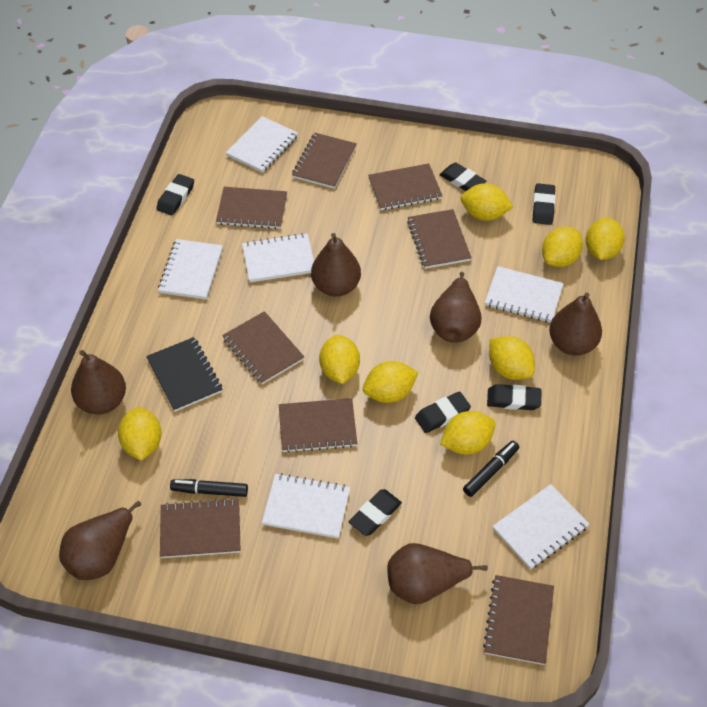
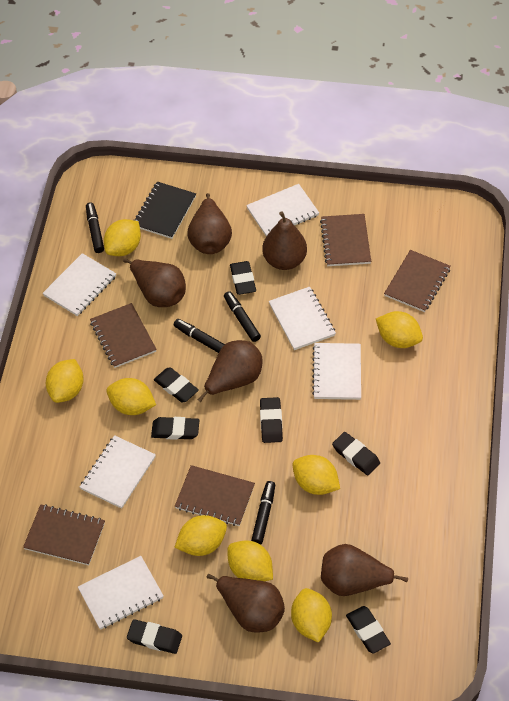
black eraser: [156,174,194,216] [349,489,402,536] [415,391,471,433] [439,163,487,191] [487,384,542,410] [533,183,556,225] = 6 -> [127,619,182,654] [151,417,199,440] [154,367,199,402] [230,261,256,295] [260,397,283,443] [332,432,380,475] [346,606,391,654] = 7
black marker: [170,479,248,497] [463,441,519,497] = 2 -> [86,202,104,253] [174,319,225,353] [224,291,261,342] [251,481,275,545] = 4
brown notebook: [160,498,240,558] [216,187,287,229] [222,311,304,384] [279,398,357,453] [292,133,357,189] [368,163,442,210] [407,209,471,269] [483,575,554,665] = 8 -> [23,504,105,565] [90,303,157,368] [175,465,255,526] [320,214,371,266] [384,250,451,312] = 5

